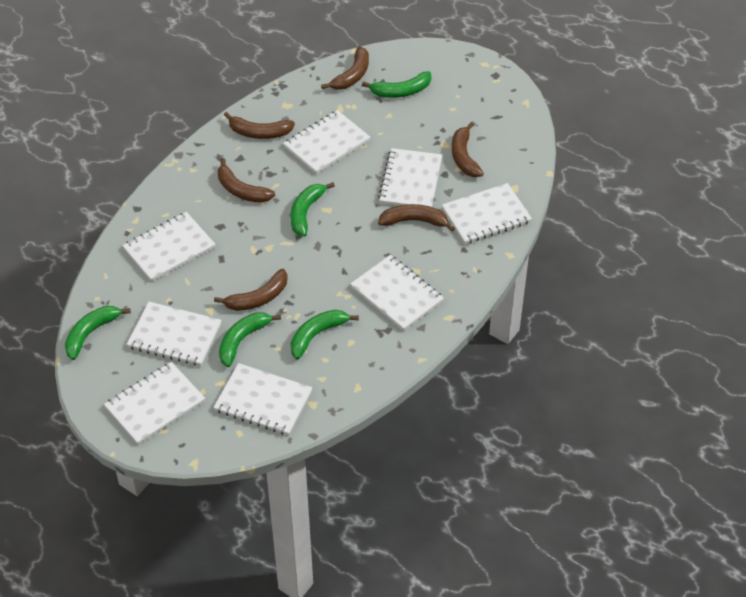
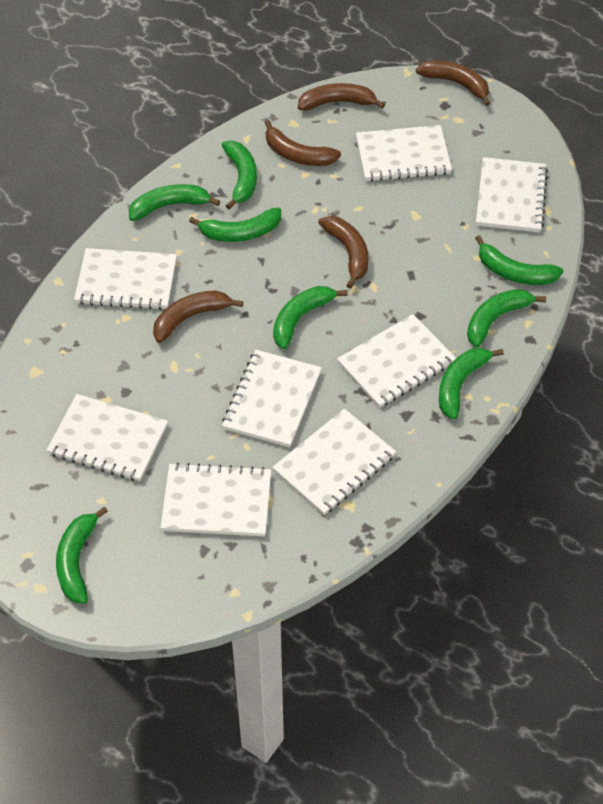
brown banana: [214,269,288,311] [218,158,275,203] [224,112,295,139] [321,47,369,90] [378,204,455,232] [452,122,484,177] = 6 -> [153,291,243,343] [265,119,341,166] [298,83,385,110] [318,216,368,289] [416,60,490,106] = 5
green banana: [65,306,131,360] [219,312,281,367] [291,182,335,237] [291,310,359,359] [362,71,431,98] = 5 -> [56,507,108,604] [129,184,220,221] [189,207,281,242] [222,141,257,209] [273,286,348,349] [439,348,504,419] [467,289,546,347] [475,235,563,285] = 8

